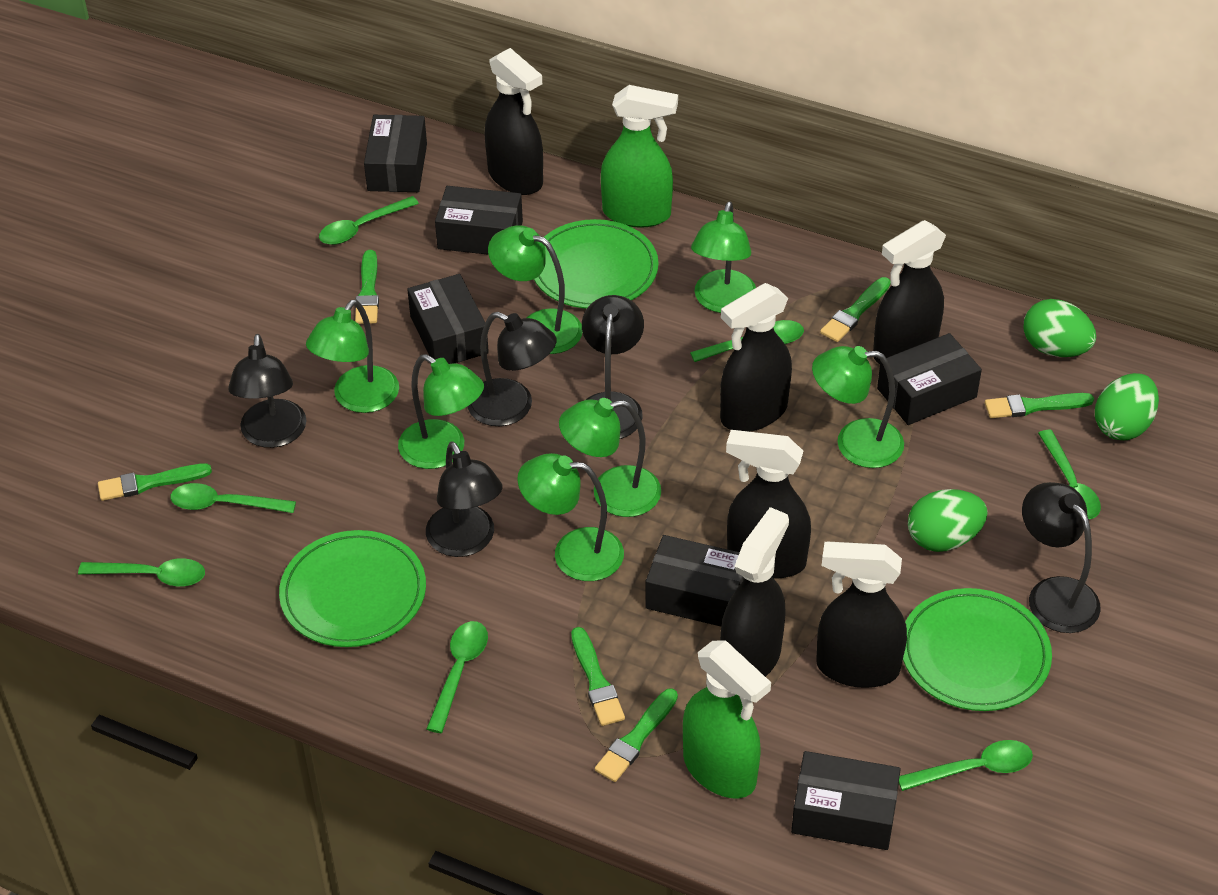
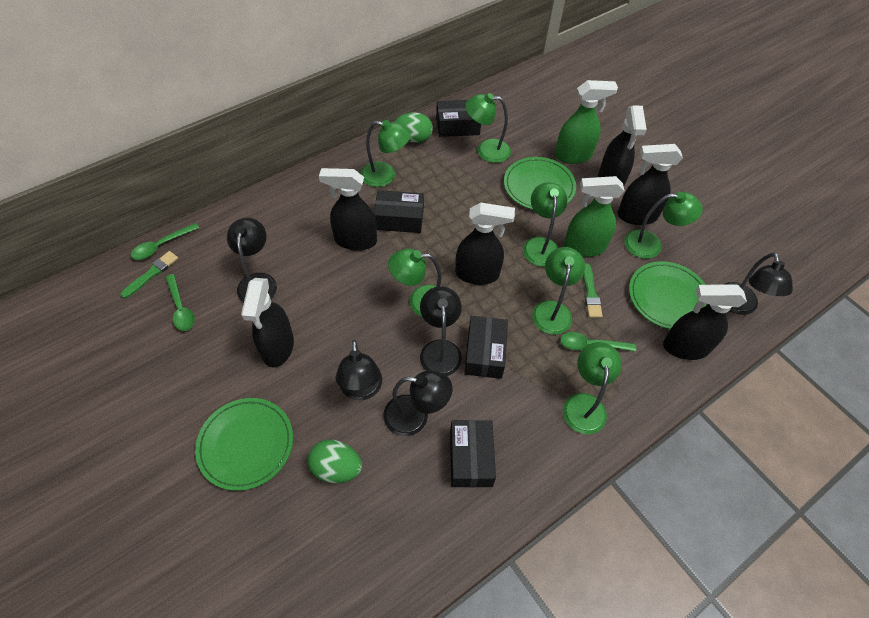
black box: [364,115,427,192] [407,274,489,364] [435,186,523,255] [645,535,744,626] [791,751,901,850] [877,333,982,425] = 6 -> [374,190,424,233] [436,100,481,137] [450,420,496,487] [465,316,508,379] = 4
green brush: [98,463,212,501] [355,250,379,324] [571,627,625,726] [595,688,678,782] [820,277,891,342] [985,393,1094,418] = 6 -> [120,251,178,298] [583,263,603,318] = 2
green egg: [908,489,988,552] [1023,299,1096,357] [1095,373,1159,440] = 3 -> [308,440,362,483] [395,112,433,143] = 2
green spoon: [78,558,205,587] [170,483,296,513] [319,196,419,245] [427,621,488,733] [690,320,804,362] [899,740,1033,791] [1038,430,1101,519] = 7 -> [131,223,199,260] [165,274,195,331] [560,332,636,352] = 3

